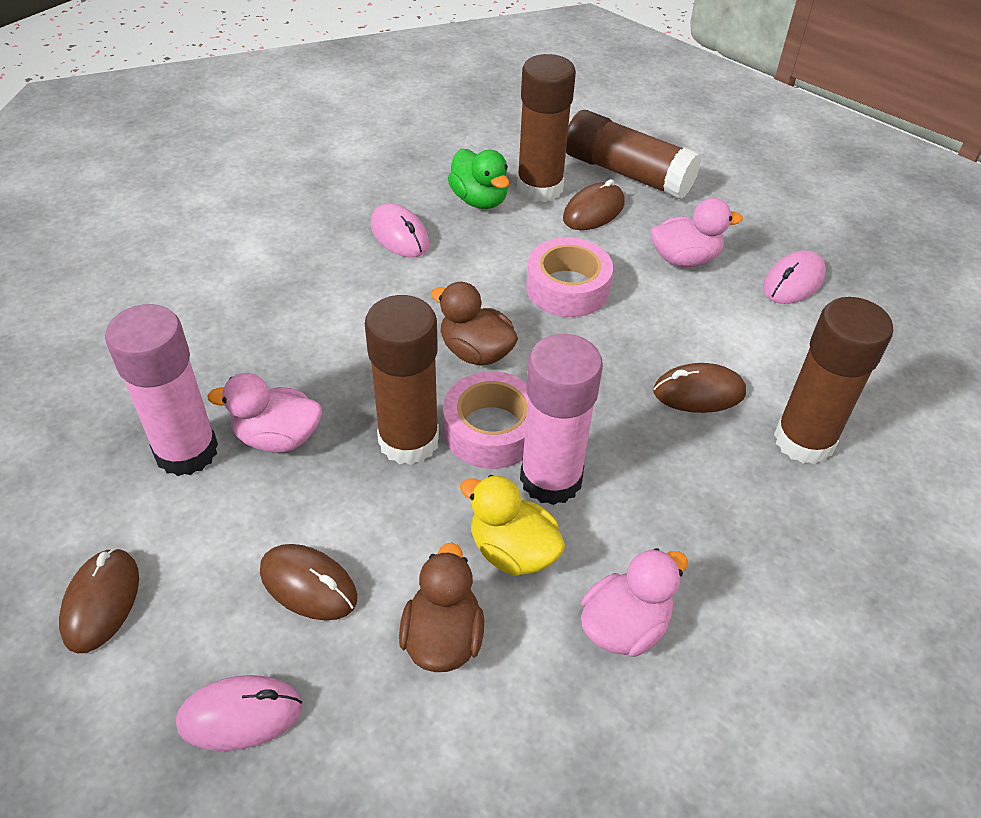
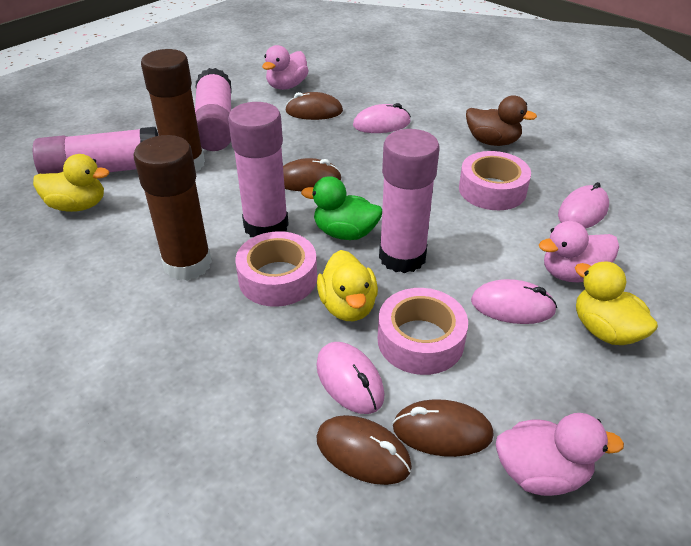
brown duck: [399,543,484,672] [431,282,518,366] = 2 -> [466,96,537,146] = 1
brown glue stick: [365,295,439,465] [517,54,576,203] [566,110,701,199] [774,297,893,464] = 4 -> [134,135,212,281] [141,49,205,171] = 2
pink glue stick: [105,304,218,476] [520,334,603,505] = 2 -> [33,127,158,174] [195,68,232,151] [228,102,289,237] [379,129,439,273] = 4
pink mouse: [176,675,303,751] [371,203,429,257] [763,250,826,304] = 3 -> [316,342,384,414] [353,103,411,133] [471,279,557,324] [558,182,609,229] = 4
pink tape: [443,371,528,469] [526,237,613,317] = 2 -> [235,231,317,307] [378,288,468,375] [459,151,531,210] = 3
yellow duck: [460,475,565,576] = 1 -> [33,154,109,212] [317,250,378,321] [575,261,658,345] = 3

